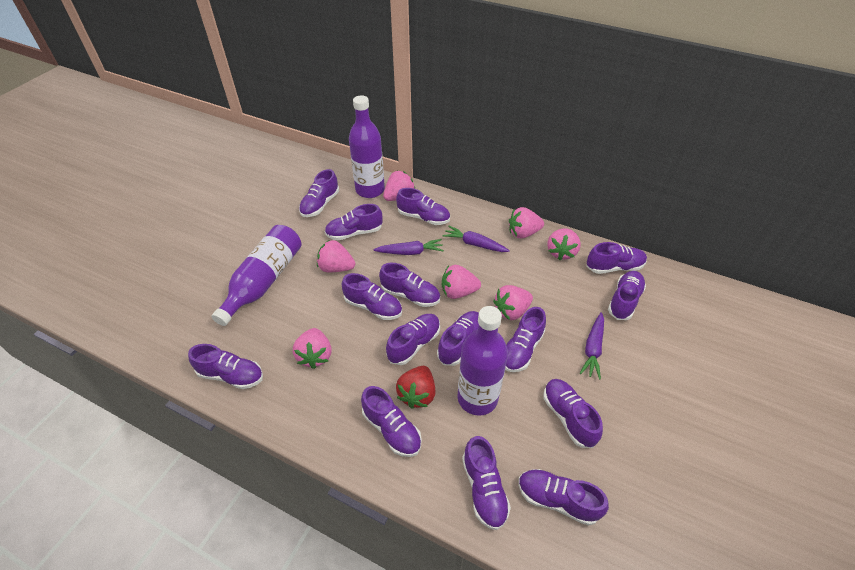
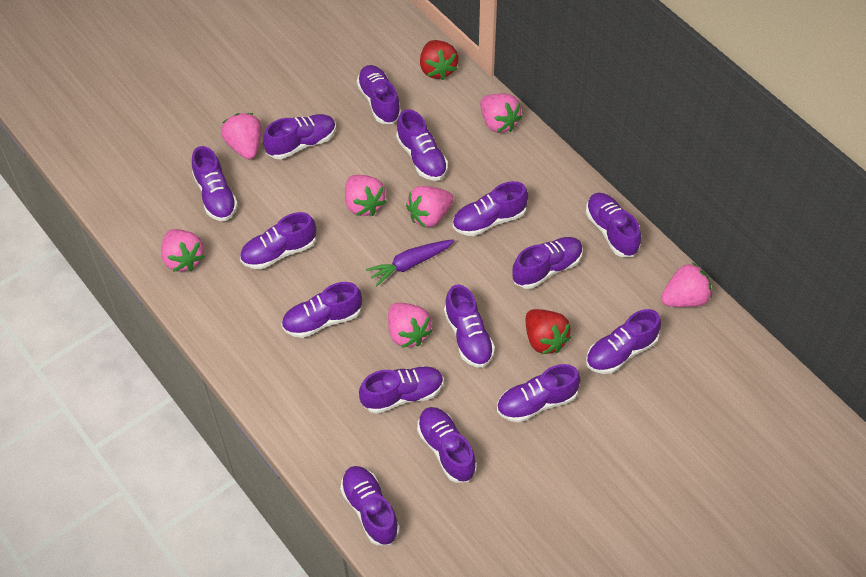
purple bottle: [211,225,301,326] [349,95,385,198] [457,306,508,416] = 3 -> none = 0
purple carrot: [373,239,444,255] [442,225,510,252] [580,312,604,380] = 3 -> [366,239,454,286] = 1
red strawberry: [396,366,436,409] = 1 -> [420,40,458,80] [526,309,571,355] = 2

